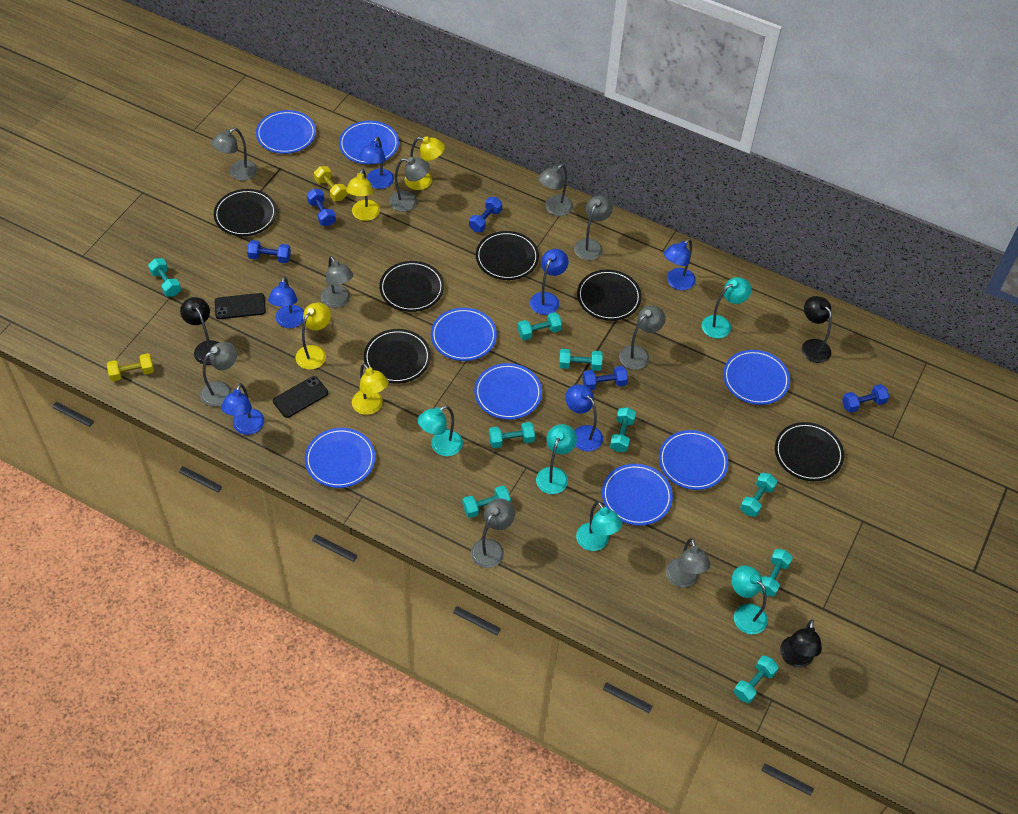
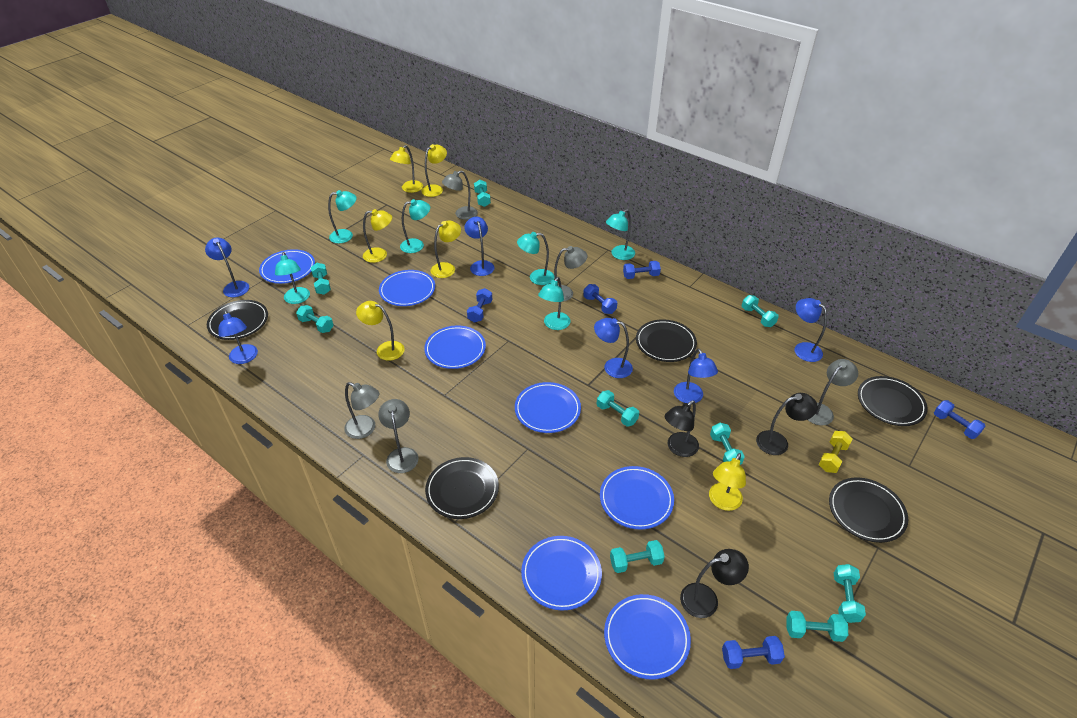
black phone: [215,293,266,319] [273,376,328,418] = 2 -> none = 0
black plate: [214,189,277,236] [364,329,431,383] [379,261,444,312] [476,231,539,280] [577,270,642,321] [775,422,844,481] = 6 -> [207,300,268,340] [425,457,499,519] [636,319,697,362] [829,477,908,543] [858,376,928,426] = 5
blue plate: [256,110,316,154] [305,428,375,488] [339,121,399,164] [431,308,497,361] [474,363,542,420] [602,464,673,526] [659,430,729,490] [723,350,790,405] = 8 -> [259,249,315,284] [379,270,435,306] [424,325,486,369] [515,382,581,433] [521,536,602,611] [600,466,674,529] [604,594,691,680] = 7
grey lamp: [200,342,237,407] [211,128,257,180] [321,256,353,308] [389,157,430,212] [471,499,515,568] [538,164,573,216] [574,195,613,260] [619,306,666,370] [666,538,711,587] = 9 -> [344,382,380,439] [378,399,419,473] [442,170,478,220] [554,246,587,302] [808,359,858,425] = 5
turquoise lamp: [418,405,463,456] [536,424,577,494] [576,501,622,551] [702,277,752,339] [732,565,768,635] = 5 -> [275,252,310,304] [328,190,357,243] [400,199,430,253] [517,232,554,285] [538,277,571,330] [606,209,635,260] = 6
yellow dumbbell: [107,353,154,381] [314,166,347,201] = 2 -> [819,431,852,473] = 1
yellow lamp: [296,302,331,370] [346,169,380,221] [352,363,389,415] [405,136,445,190] = 4 -> [356,301,405,361] [363,209,392,263] [390,145,423,193] [421,144,447,197] [431,220,461,278] [709,453,746,511] = 6

